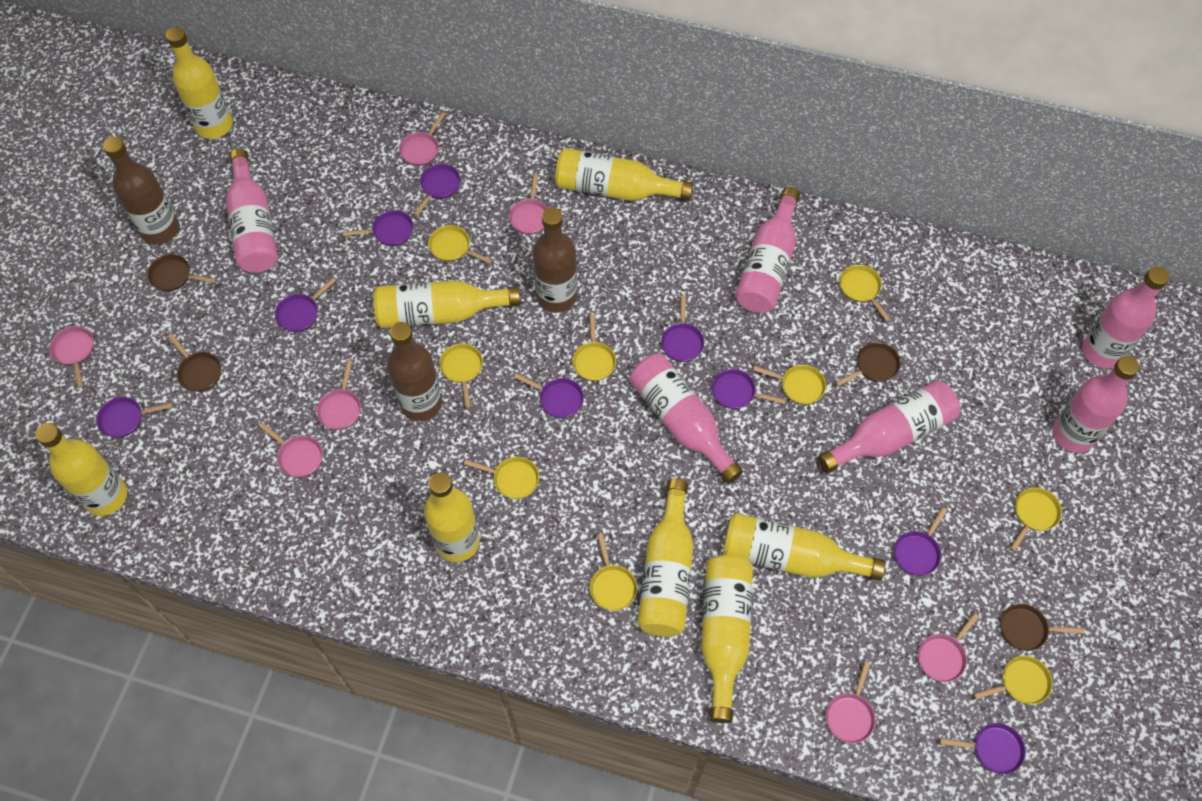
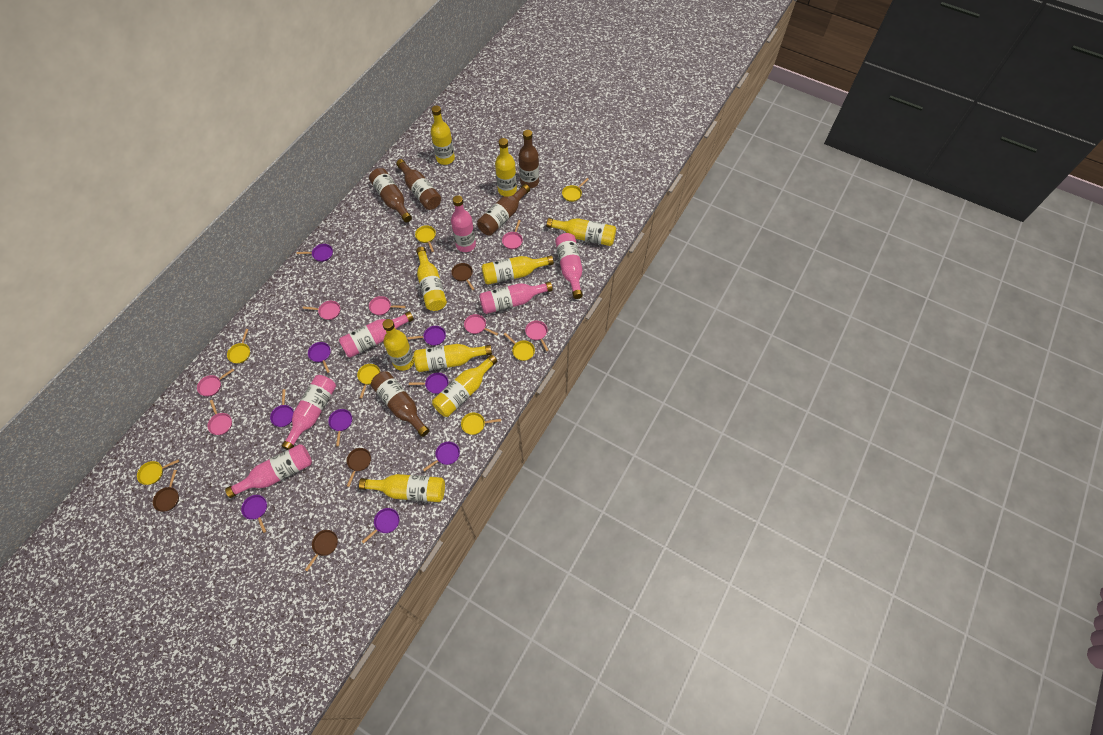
brown bottle: [103,137,179,245] [387,322,442,421] [533,208,577,312] = 3 -> [369,168,412,222] [371,371,430,437] [396,159,441,210] [477,184,530,236] [519,130,539,188] = 5
yellow bottle: [35,423,127,516] [166,27,233,139] [373,280,520,328] [424,472,480,562] [555,148,693,201] [638,479,694,637] [701,555,753,723] [723,513,885,581] = 8 -> [359,474,445,502] [382,319,414,371] [414,344,492,372] [416,247,447,311] [431,105,455,165] [432,355,497,417] [482,255,554,285] [495,138,517,196] [546,218,616,246] = 9
yellow pan: [428,225,492,264] [439,343,483,408] [464,457,539,499] [572,314,616,381] [590,534,637,611] [753,365,826,405] [839,265,891,322] [973,656,1053,705] [1010,487,1062,551] = 9 -> [137,459,179,485] [227,329,250,364] [357,364,380,398] [415,225,436,252] [461,413,501,435] [504,333,535,361] [562,178,589,202] = 7

